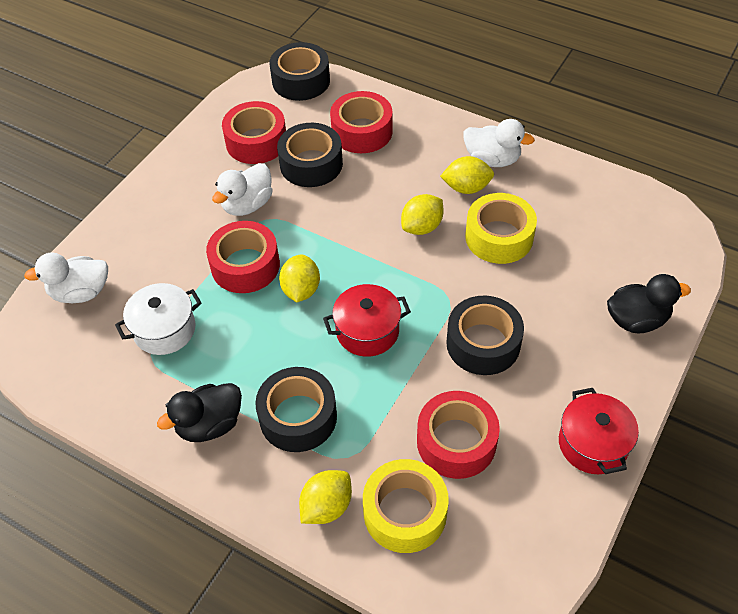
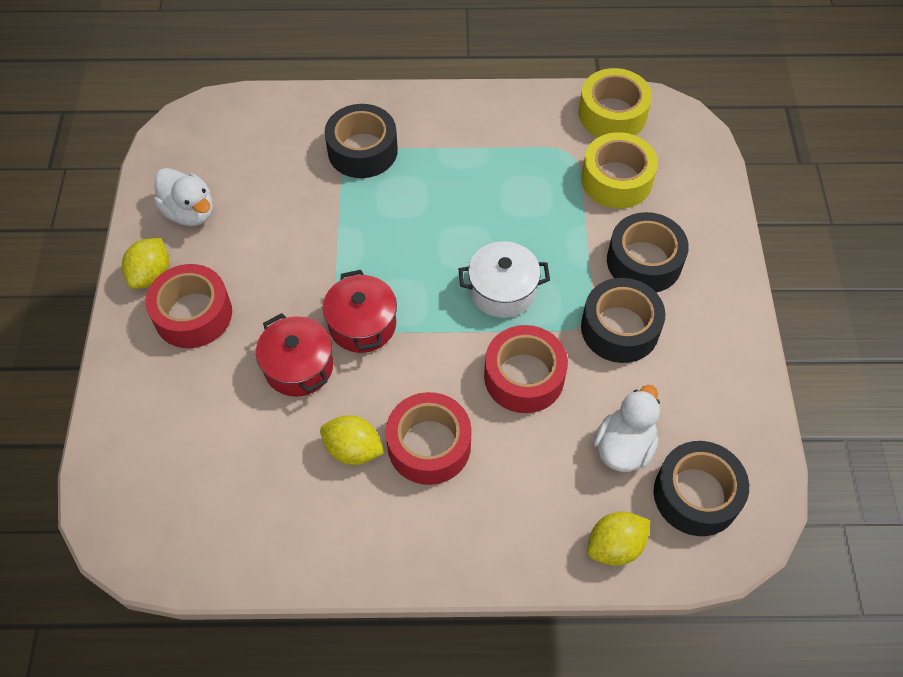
black duck: [157,383,242,442] [607,274,691,333] = 2 -> none = 0
red tape: [206,221,280,293] [222,101,286,164] [330,91,393,153] [417,391,500,479] = 4 -> [145,264,232,348] [386,392,472,485] [484,325,568,413] = 3
white duck: [24,252,108,303] [212,163,273,216] [463,119,535,167] = 3 -> [154,168,213,226] [594,385,660,472] = 2
yellow lemon: [279,254,320,302] [299,470,352,524] [401,194,444,235] [440,156,494,194] = 4 -> [122,238,169,289] [320,415,385,465] [587,512,651,566] = 3

